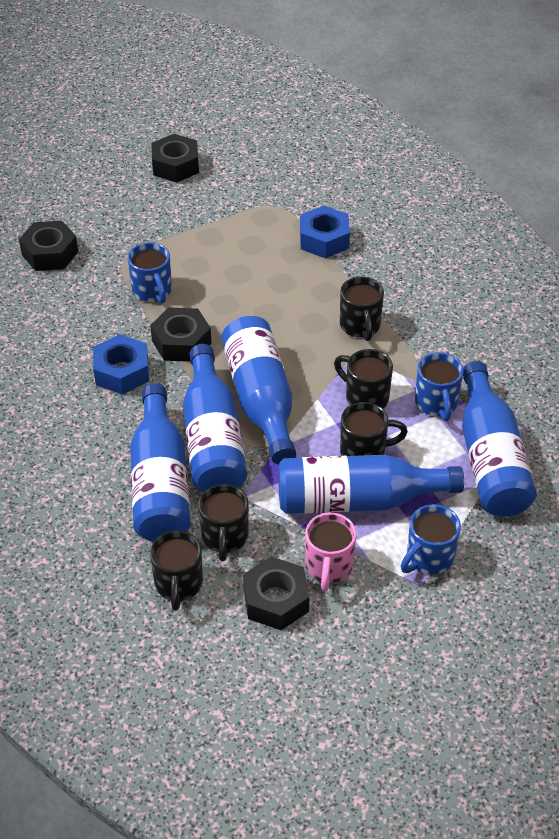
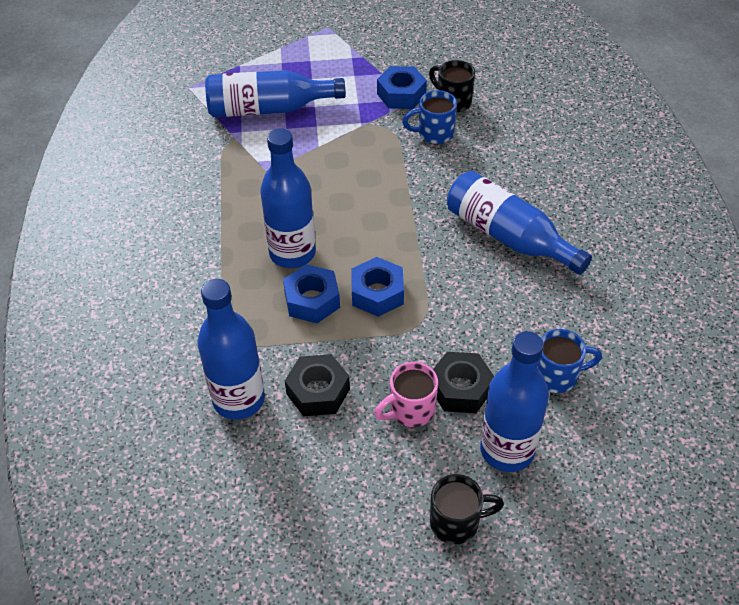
black mug: [150,530,203,611] [198,484,249,561] [334,349,393,409] [340,277,384,341] [340,402,408,456] = 5 -> [429,60,475,112] [430,474,504,544] = 2
black nut: [19,221,78,271] [150,307,212,362] [151,134,199,183] [243,556,309,630] = 4 -> [285,354,350,416] [433,352,494,413] = 2
blue mug: [128,242,172,304] [401,504,461,574] [415,352,464,421] = 3 -> [402,90,457,144] [537,329,602,393] = 2
blue nut: [93,334,149,395] [300,205,350,259] = 2 -> [283,264,340,323] [351,257,404,317] [377,66,427,109] = 3

